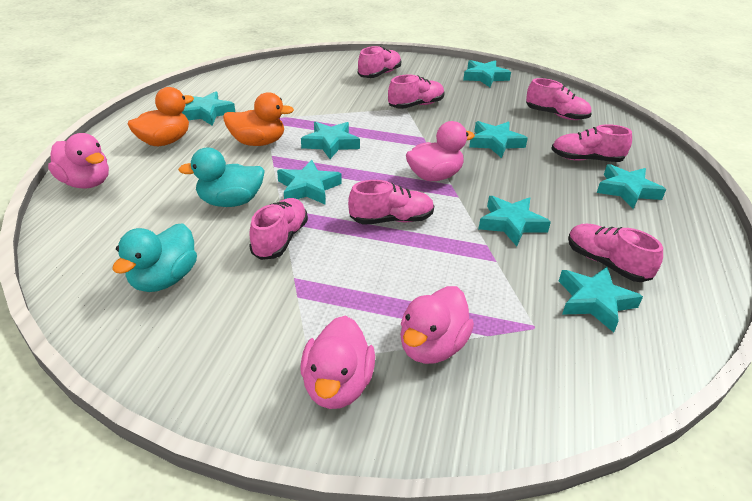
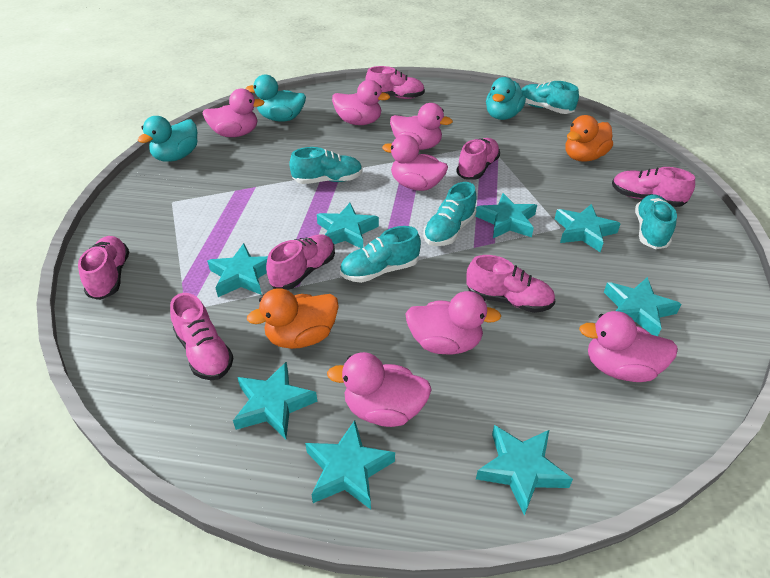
pink duck: [48,133,109,188] [300,316,375,409] [400,286,474,364] [406,121,475,181] = 4 -> [203,88,265,137] [327,352,432,427] [332,80,390,125] [382,135,448,191] [390,103,453,150] [405,291,501,355] [579,311,678,382] = 7
turquoise duck: [112,223,197,292] [178,148,265,207] = 2 -> [138,116,197,161] [245,75,306,122] [486,77,526,120] = 3
turquoise shoe: none = 0 -> [289,147,363,184] [340,226,421,283] [423,182,477,246] [522,81,579,114] [635,194,677,249] = 5

